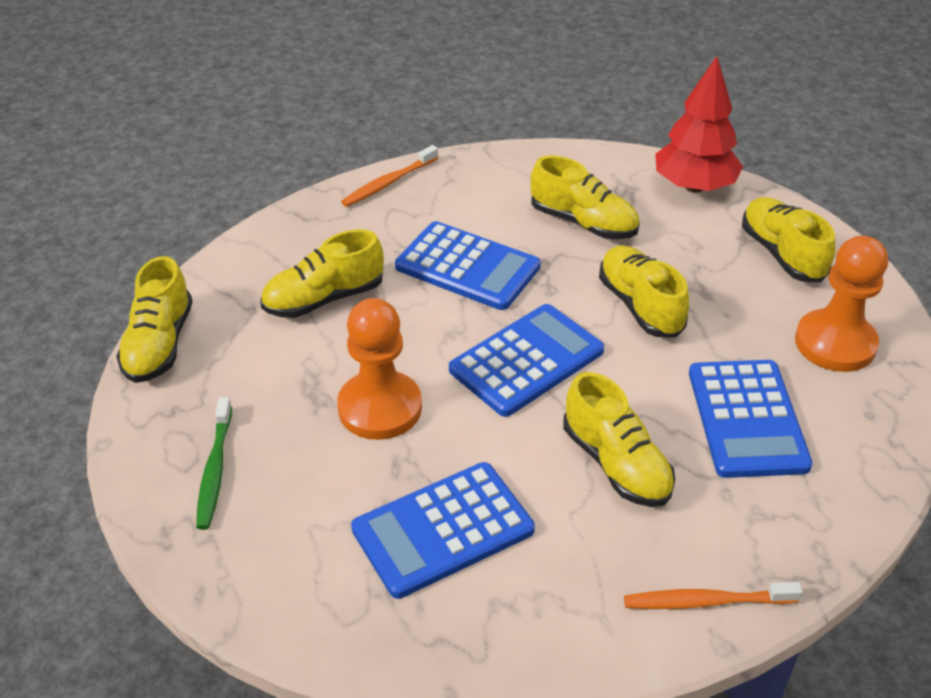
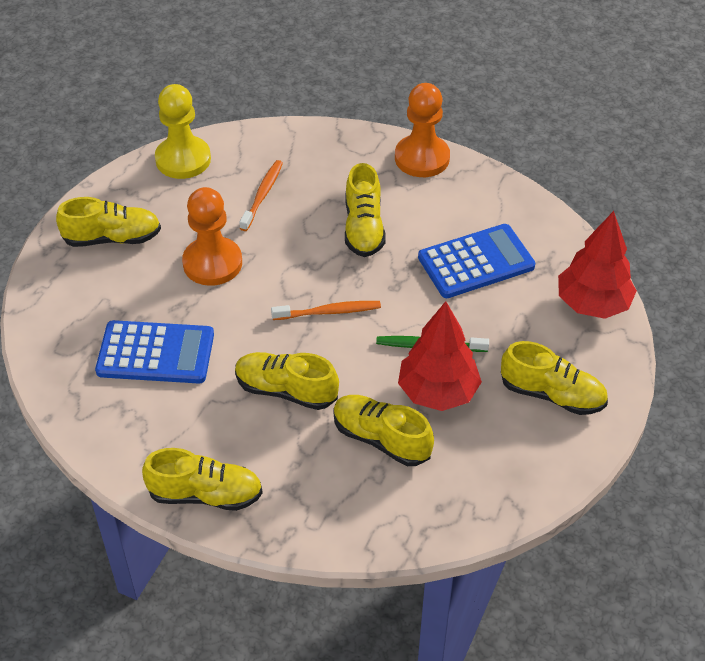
blue calculator: [351,462,535,599] [395,221,541,310] [449,304,604,417] [689,360,813,478] = 4 -> [95,320,214,384] [418,224,535,298] = 2
red tree: [655,56,743,193] = 1 -> [398,301,482,411] [558,211,637,319] = 2
yellow pawn: none = 0 -> [155,84,211,179] = 1

